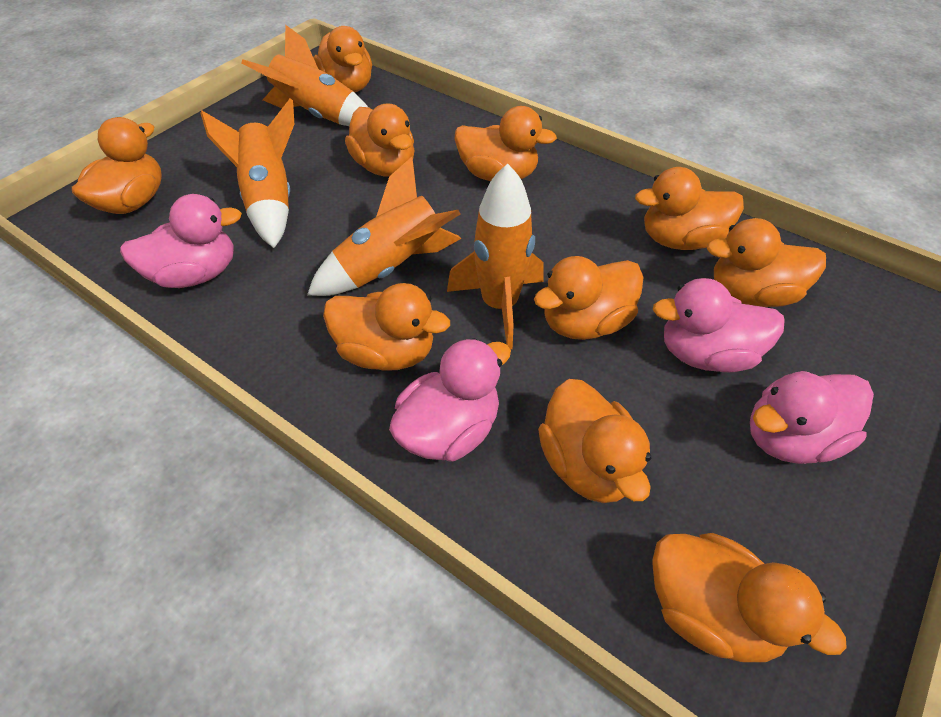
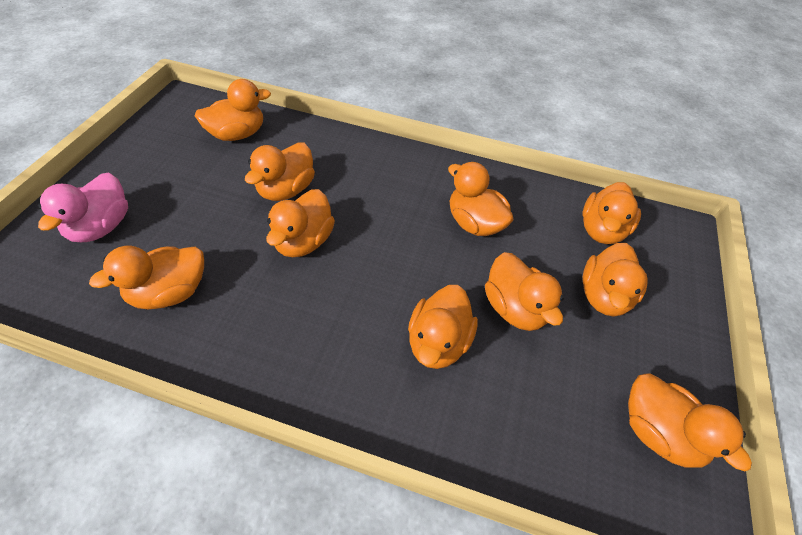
orange rocket: [200,98,294,248] [241,25,368,126] [307,157,461,296] [447,163,544,349] = 4 -> none = 0
pink duck: [120,194,242,288] [389,338,511,461] [653,278,785,372] [750,371,874,464] = 4 -> [38,173,128,242] = 1

